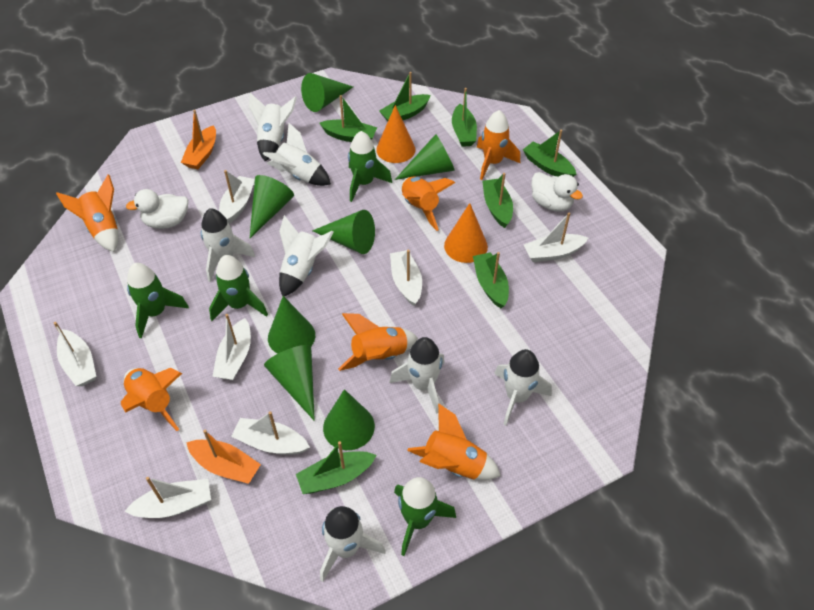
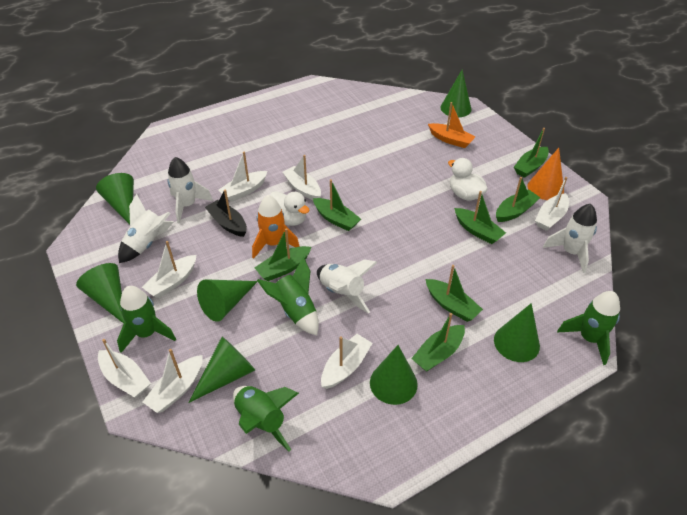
black boat: none = 0 -> [205,190,247,237] = 1
orange boat: [181,110,216,169] [186,430,261,484] = 2 -> [428,102,476,148] = 1
orange cone: [376,105,416,163] [444,203,488,263] = 2 -> [528,148,564,200] = 1
orange rocket: [56,174,118,252] [121,368,182,431] [338,313,418,371] [402,177,455,231] [407,403,501,480] [477,110,520,180] = 6 -> [252,195,300,259] = 1
white rocket: [201,208,255,282] [249,93,297,161] [263,123,331,186] [279,215,334,296] [320,506,386,582] [389,337,445,414] [494,349,552,426] = 7 -> [118,193,174,263] [167,157,213,223] [317,259,378,313] [543,204,597,273] = 4

